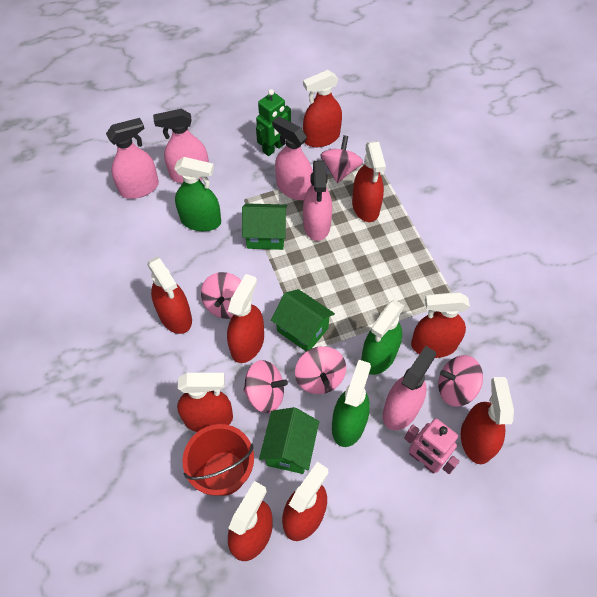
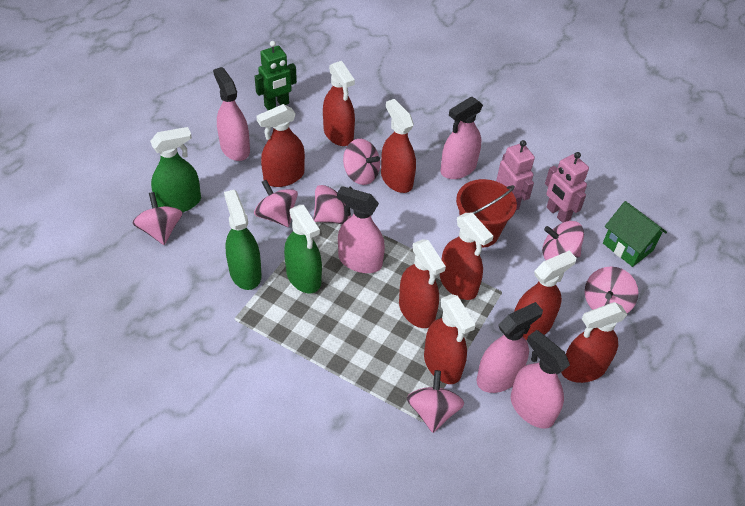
green house: [242,203,287,250] [259,407,319,474] [271,289,335,351] = 3 -> [603,201,667,267] = 1
pink robot: [404,418,459,474] = 1 -> [496,140,535,210] [545,152,589,223] = 2
pink spinning top: [201,272,242,319] [243,360,288,413] [295,346,346,394] [321,135,363,183] [438,355,483,407] = 5 -> [133,192,183,245] [254,180,298,227] [313,185,353,224] [343,139,380,185] [407,370,464,433] [542,221,584,260] [585,266,638,313] = 7
red spray bottle: [147,256,192,334] [177,373,233,432] [227,274,264,363] [228,481,273,561] [282,462,329,541] [303,70,342,147] [352,141,386,222] [411,292,470,358] [461,377,514,464] = 9 -> [256,104,305,187] [323,61,355,146] [381,99,416,193] [399,239,446,328] [424,294,476,384] [440,213,493,300] [514,251,576,340] [561,302,628,383] = 8

